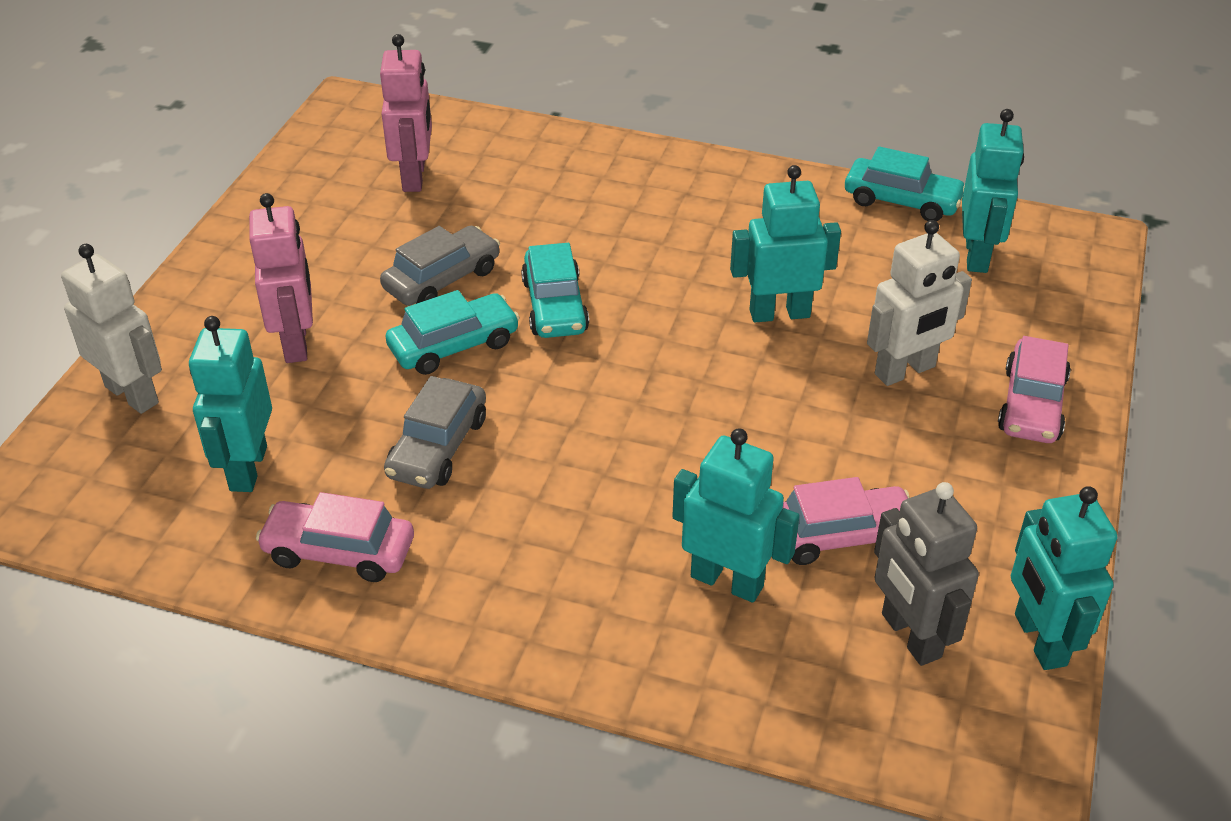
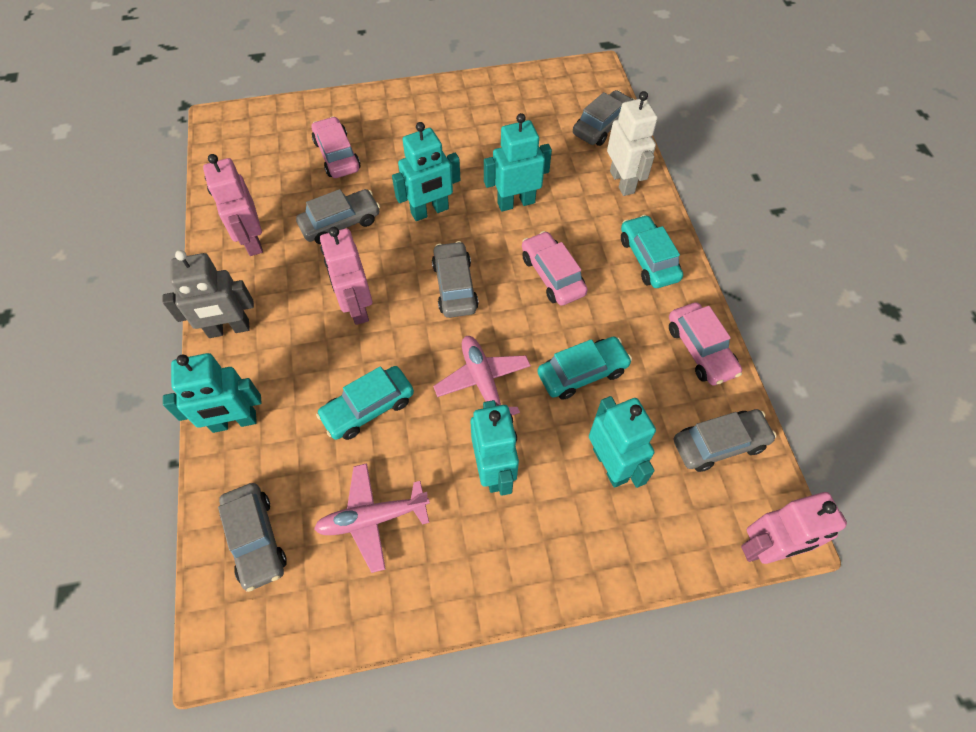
grey car: [380,226,500,306] [384,376,486,489] = 2 -> [218,483,287,592] [296,189,380,244] [432,241,479,318] [573,90,635,146] [674,409,777,472] = 5
pink plane: none = 0 -> [314,463,430,573] [433,336,531,415] = 2
pink robot: [249,193,313,363] [380,34,432,192] = 2 -> [203,154,263,256] [320,227,372,325] [741,492,847,564] = 3
white robot: [61,244,162,414] [867,220,972,386] = 2 -> [607,91,658,196] = 1

